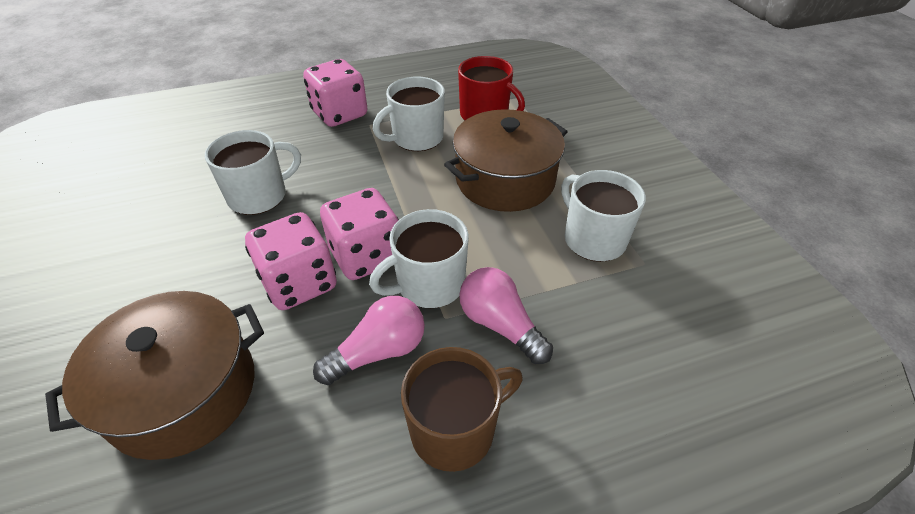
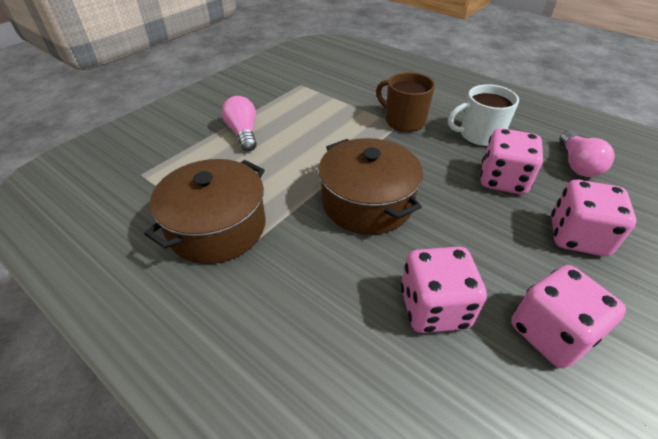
pink dice: [245,212,337,310] [303,59,368,127] [320,188,399,280] = 3 -> [401,247,487,333] [480,128,543,194] [511,265,626,368] [551,180,637,256] = 4
red mug: [458,56,525,120] = 1 -> none = 0
white mug: [205,130,301,215] [369,209,469,308] [373,76,445,151] [561,170,646,262] = 4 -> [448,84,519,147] = 1

